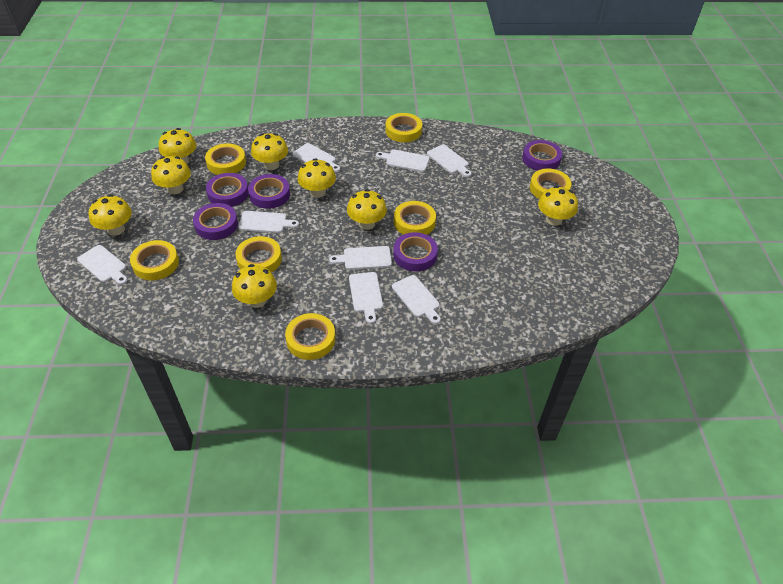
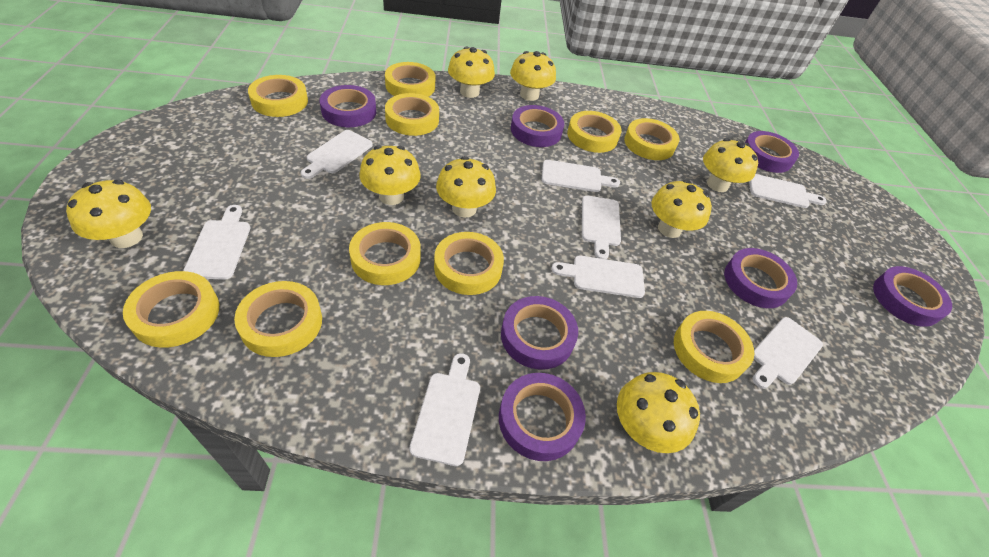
purple tape: [193,203,238,240] [206,173,249,207] [248,174,290,209] [393,232,438,272] [522,140,562,171] = 5 -> [320,85,376,127] [499,373,586,461] [501,296,578,370] [511,105,564,147] [724,248,797,308] [745,131,799,173] [873,266,952,327] = 7
yellow tape: [130,240,179,281] [205,143,246,175] [235,236,282,273] [285,313,335,360] [386,113,422,142] [394,201,436,235] [530,169,572,199] = 7 -> [123,271,219,348] [234,281,322,357] [248,75,308,117] [349,222,421,285] [385,62,435,97] [385,93,439,136] [434,232,504,295] [567,111,621,153] [624,118,679,160] [674,311,754,383] = 10

